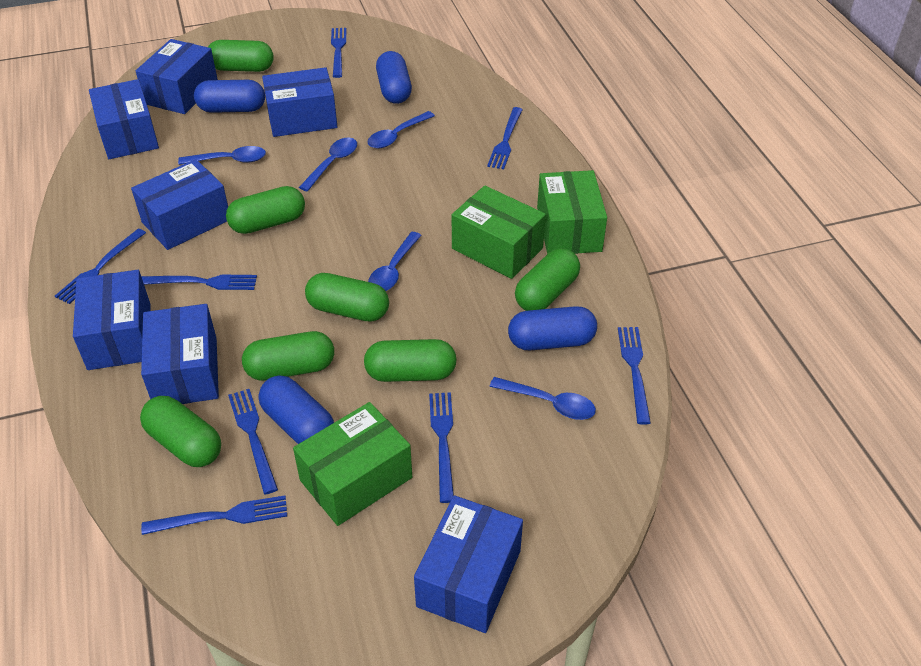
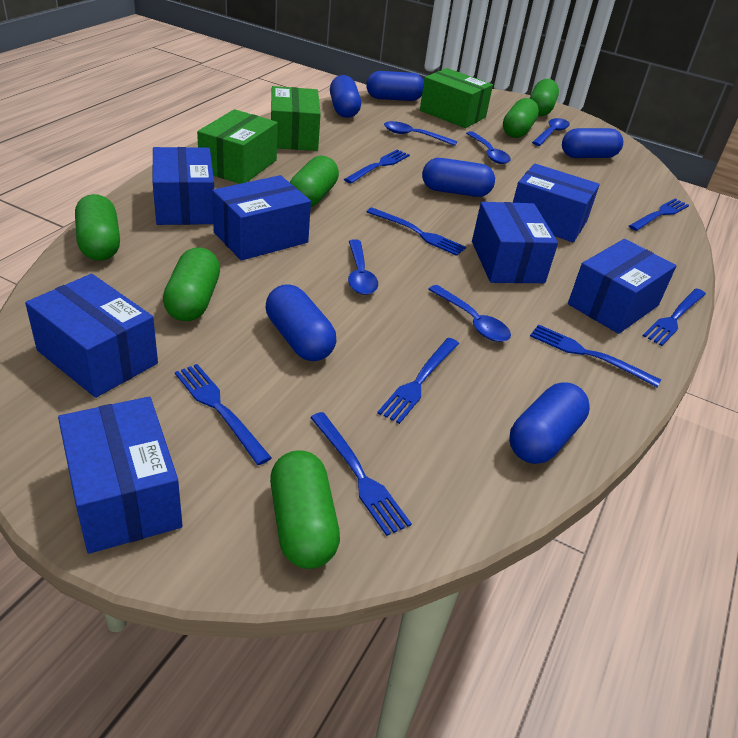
blue capsule: [194,80,265,113] [259,375,334,444] [376,51,412,104] [508,306,597,350] = 4 -> [266,284,336,361] [330,75,361,118] [366,71,424,101] [422,158,495,197] [509,382,590,464] [562,128,623,158] = 6
green capsule: [140,396,221,467] [208,40,274,72] [226,186,305,234] [242,331,334,381] [305,273,389,322] [364,339,457,382] [515,248,580,311] = 7 -> [75,194,120,261] [163,248,220,321] [270,450,340,569] [290,156,339,207] [503,98,539,138] [530,79,559,116] = 6

